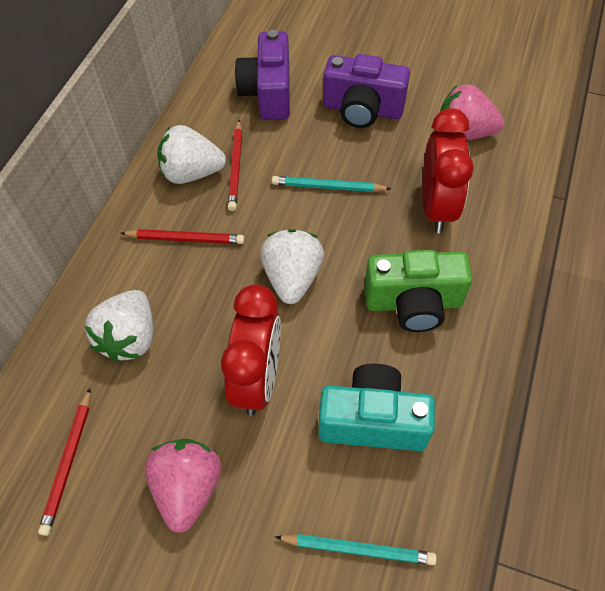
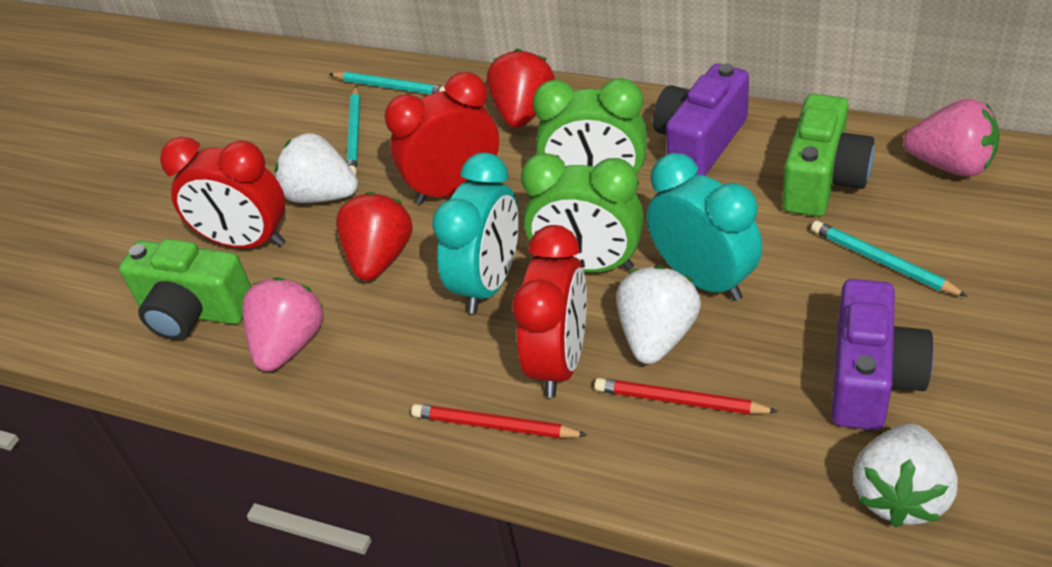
green camera: [365,250,472,332] = 1 -> [119,239,251,340] [782,94,874,217] = 2
green clock: none = 0 -> [521,153,644,272] [533,78,647,185] = 2
red clock: [221,284,281,416] [422,108,474,233] = 2 -> [160,137,285,248] [384,72,499,204] [512,225,587,398] = 3
red pencil: [38,388,91,536] [121,229,245,244] [228,120,242,211] = 3 -> [411,404,587,438] [594,378,778,415] = 2
red strawberry: none = 0 -> [336,192,413,281] [487,49,555,128] = 2
turquoise camera: [318,364,435,451] = 1 -> none = 0
turquoise clock: none = 0 -> [432,153,519,314] [647,153,762,301] = 2
turquoise pencil: [272,176,391,192] [275,534,437,565] = 2 -> [330,72,445,94] [346,86,360,175] [811,221,968,297] = 3

